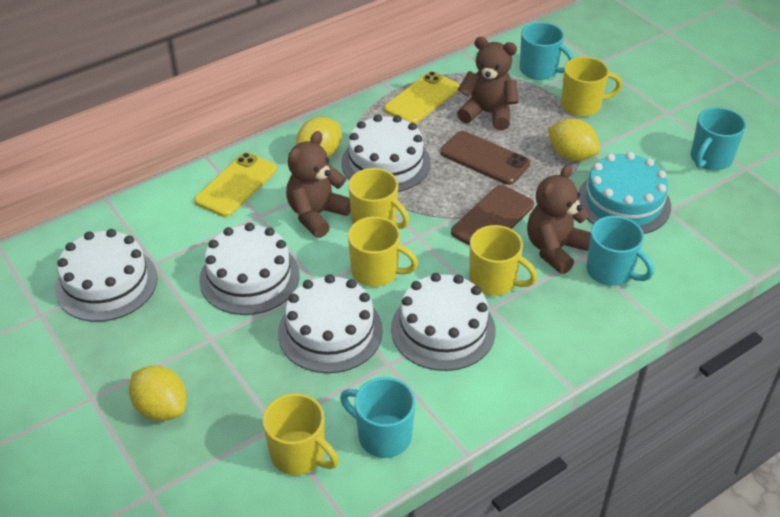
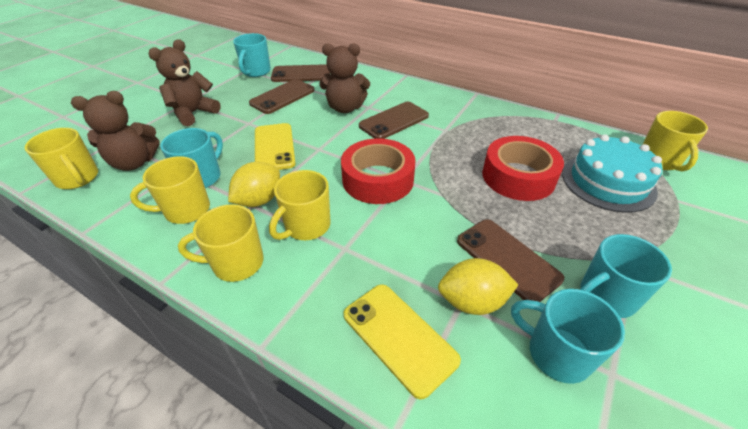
brown phone: [440,131,530,185] [451,185,534,246] = 2 -> [249,79,315,114] [271,64,330,82] [359,102,429,139] [457,219,564,302] = 4
red tape: none = 0 -> [341,138,415,204] [482,136,564,201] = 2
white cake: [55,229,157,322] [199,223,300,315] [278,274,383,373] [341,115,431,192] [391,273,496,371] = 5 -> none = 0
yellow lemon: [129,366,187,421] [296,117,342,157] [548,118,600,161] = 3 -> [228,162,280,207] [438,258,518,315] = 2

